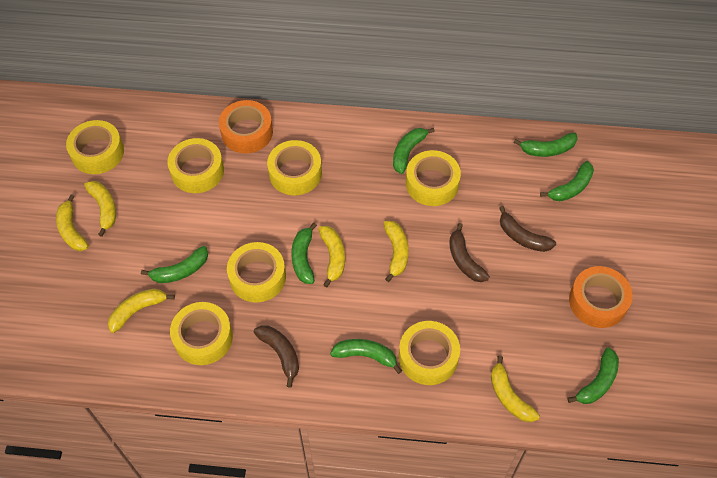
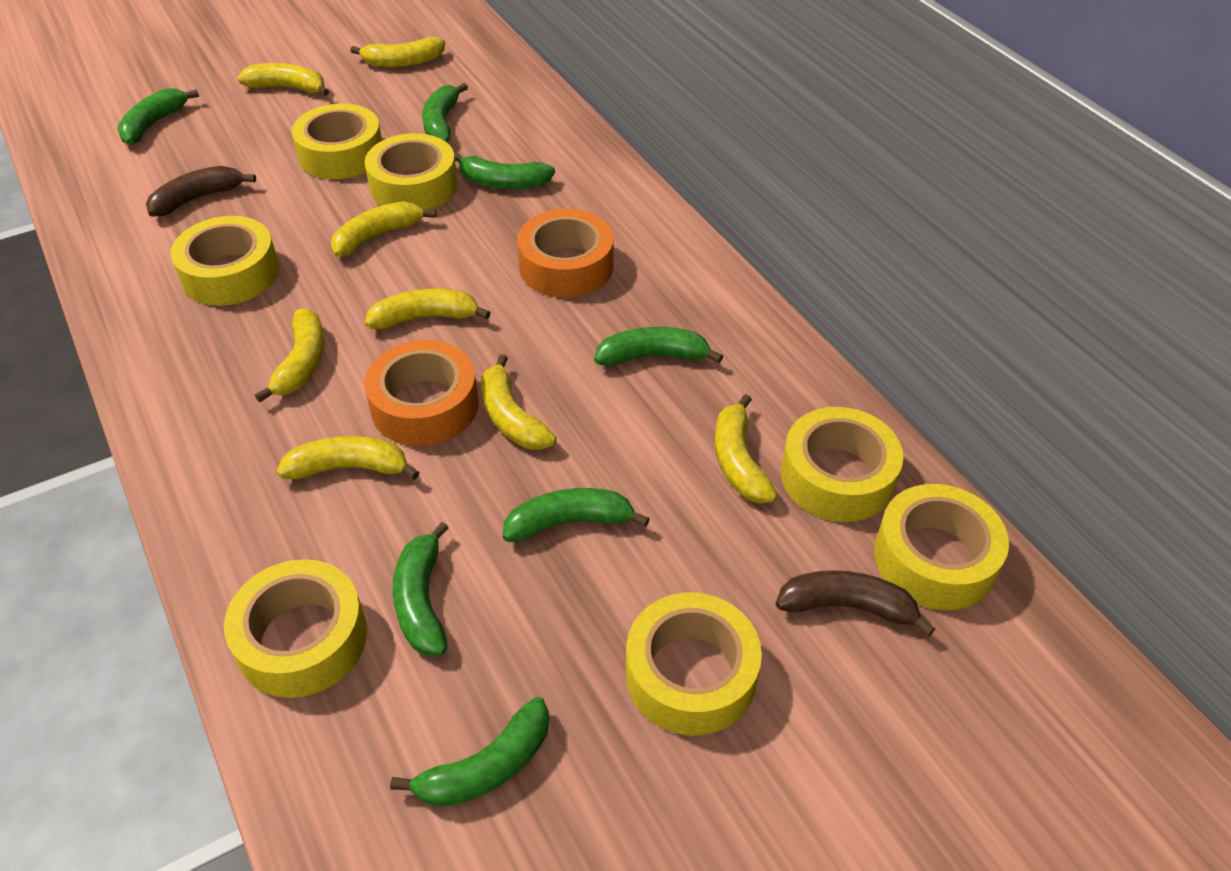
brown banana: [254,325,299,388] [449,223,490,282] [499,206,556,252] = 3 -> [146,166,256,217] [776,570,935,637] = 2
yellow banana: [56,195,89,251] [84,181,116,237] [108,288,175,333] [318,226,345,288] [384,221,409,282] [491,355,540,422] = 6 -> [237,63,329,96] [255,308,325,402] [277,436,420,480] [331,201,436,257] [350,37,445,67] [365,289,491,329] [481,354,557,450] [715,394,778,503] = 8

